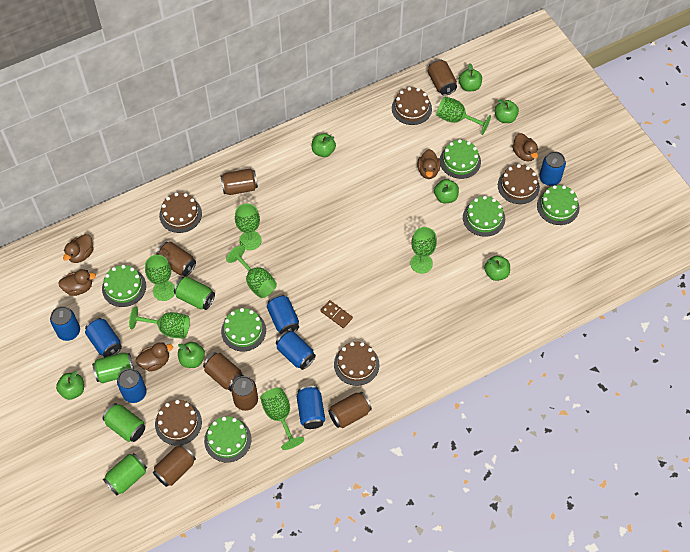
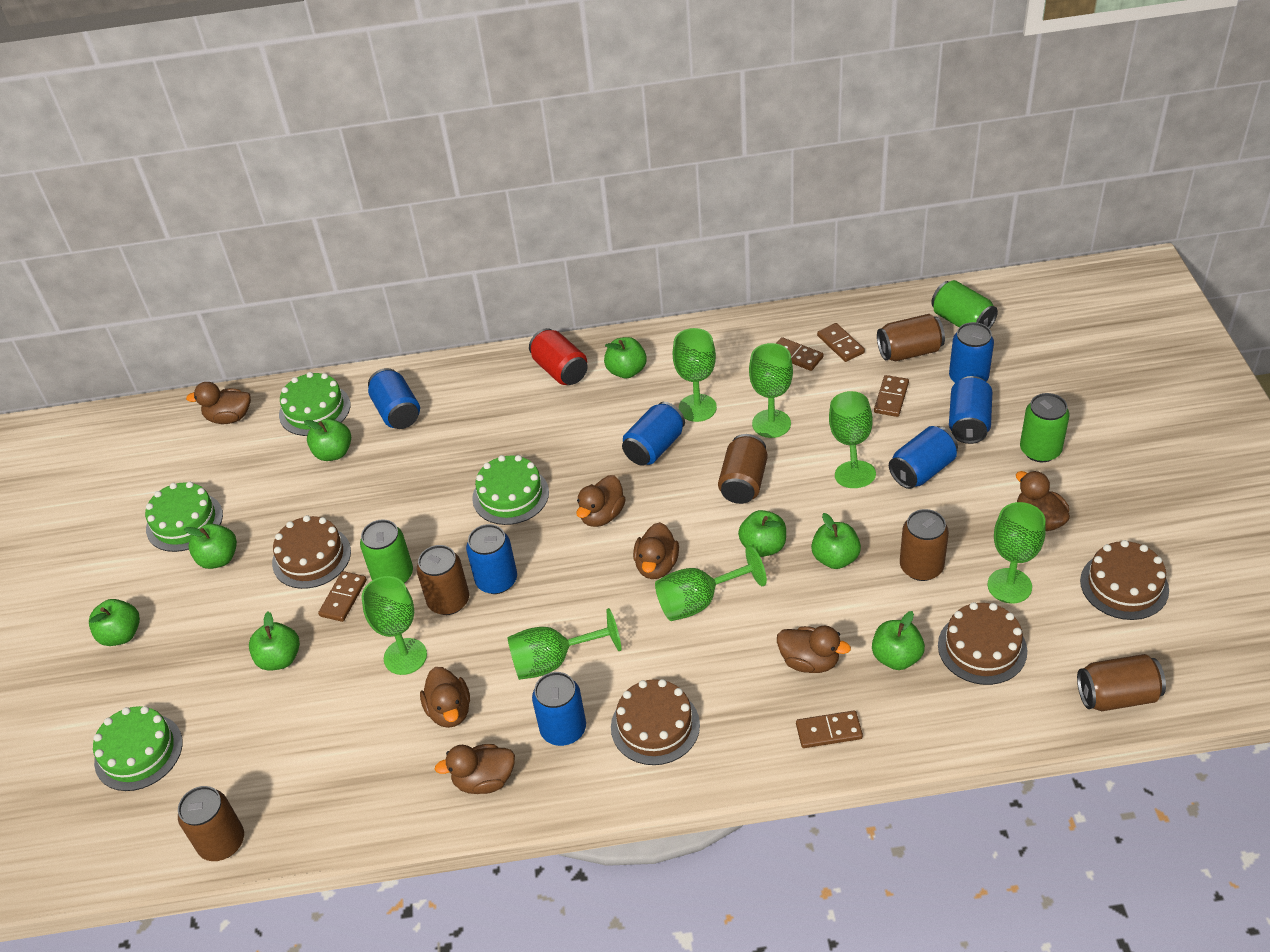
brown cake: [155,400,202,446] [159,193,202,233] [334,342,379,386] [392,87,432,125] [498,164,540,204] = 5 -> [272,515,351,589] [611,679,700,765] [938,602,1027,685] [1080,540,1169,620] = 4
brown can: [153,444,196,487] [156,242,196,276] [203,352,244,391] [220,169,258,195] [231,376,258,411] [328,392,372,428] [428,59,457,96] = 7 -> [178,786,244,861] [417,545,469,615] [718,434,768,504] [877,314,945,361] [900,509,949,581] [1077,654,1166,711] = 6
brown domino: [320,300,353,328] = 1 -> [318,571,367,622] [776,337,823,371] [796,710,863,748] [817,323,865,362] [874,375,909,417] = 5
brown duck: [58,269,96,296] [63,234,94,263] [136,342,173,372] [417,149,441,179] [512,133,538,162] = 5 -> [186,382,251,424] [420,667,470,728] [435,744,515,794] [576,475,626,527] [633,522,679,579] [777,626,851,673] [1016,471,1070,531] = 7
green apple: [56,371,84,400] [178,342,205,368] [312,133,336,157] [434,179,459,203] [459,63,482,92] [484,256,510,281] [495,99,519,123] = 7 -> [89,599,140,646] [184,524,237,569] [249,612,300,670] [304,419,351,461] [604,337,647,378] [738,510,786,557] [811,513,861,569] [872,611,925,670] = 8
green cake: [102,265,146,307] [204,416,252,462] [221,308,266,351] [440,139,481,179] [463,196,505,237] [537,185,580,225] = 6 -> [93,706,183,791] [145,482,223,552] [279,372,350,436] [472,455,549,525] = 4
green can: [92,353,134,383] [102,403,145,442] [103,453,147,495] [174,276,215,310] = 4 -> [360,519,413,584] [931,280,998,329] [1020,393,1070,462] = 3
red can: none = 0 -> [529,328,588,385] = 1

